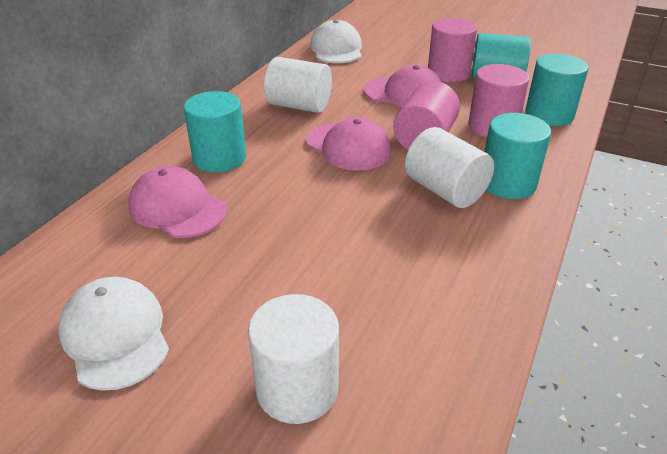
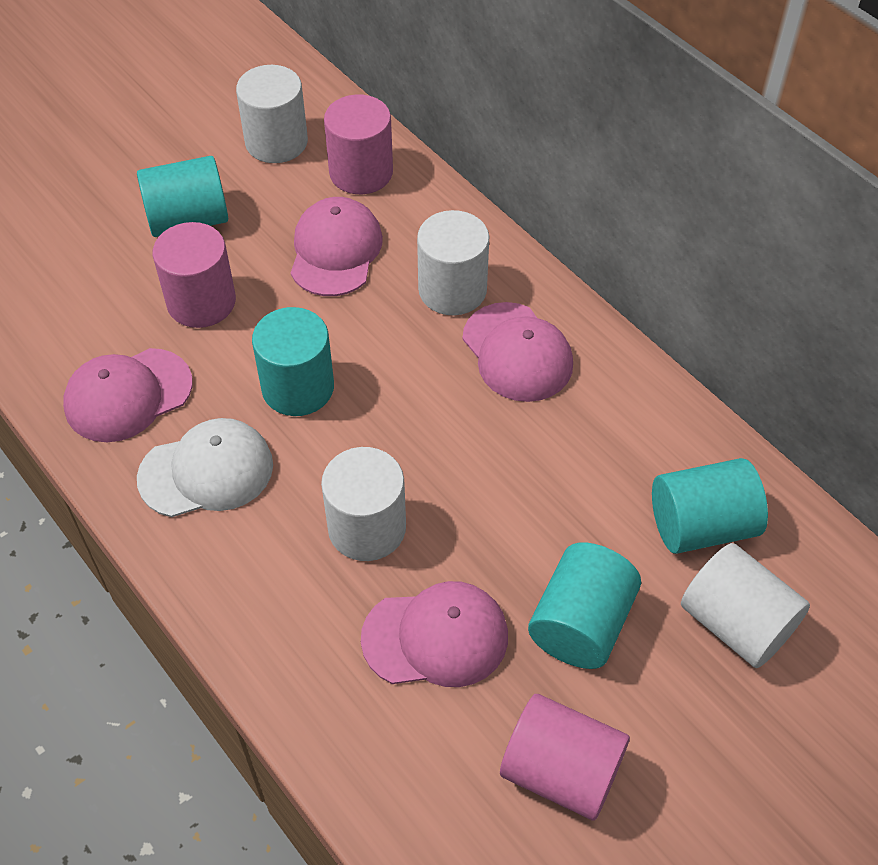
pink cap: [129,166,227,238] [306,117,391,171] [364,65,442,107] = 3 -> [63,348,193,442] [291,197,383,296] [361,581,508,687] [462,302,573,402] = 4
white cap: [59,277,169,391] [310,20,362,63] = 2 -> [137,418,273,517] = 1
white cylinder: [248,294,339,424] [264,57,332,113] [405,127,494,208] = 3 -> [236,65,308,163] [321,447,406,561] [417,210,489,315] [681,543,810,668] = 4

